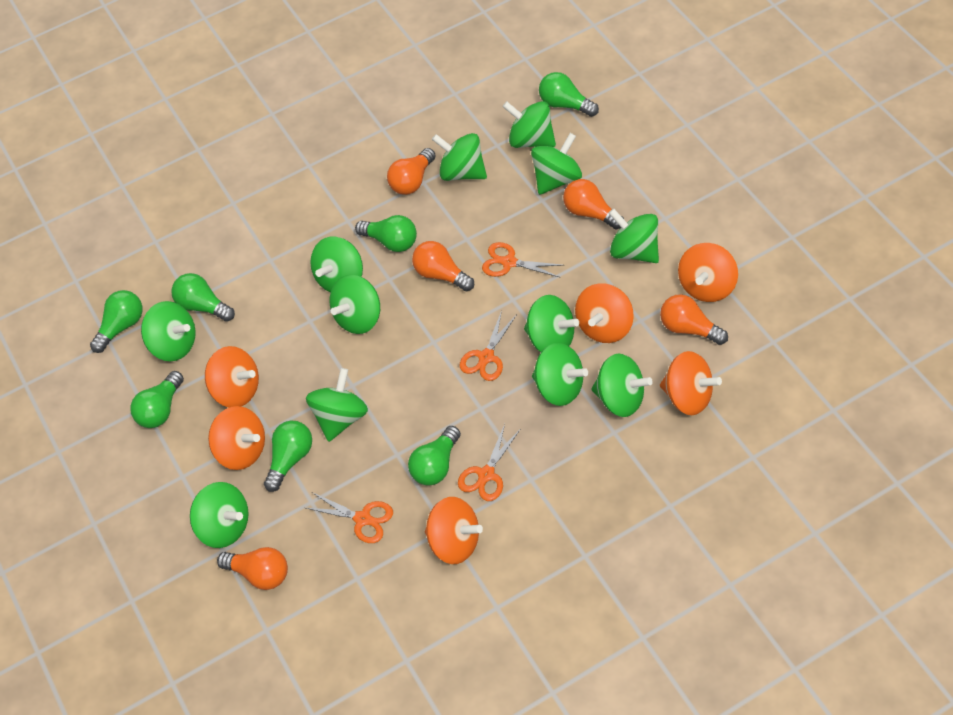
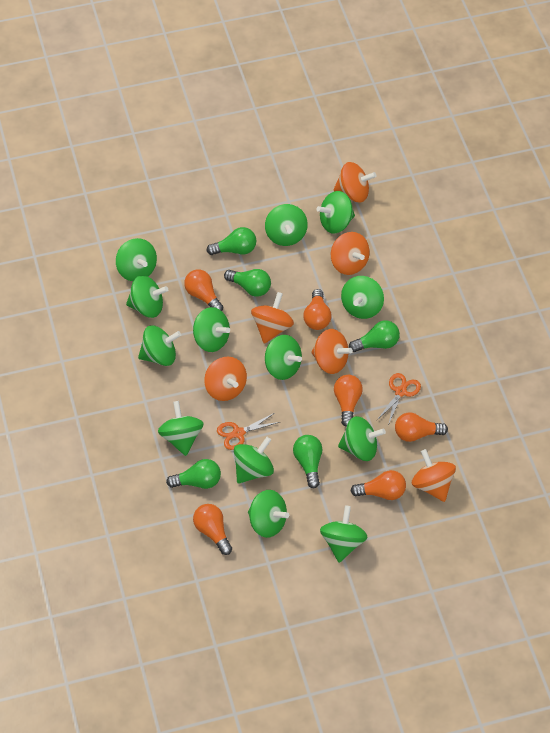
green light bulb: [90,290,142,353] [130,371,184,428] [171,273,235,322] [264,421,312,492] [355,215,417,252] [408,426,461,486] [539,72,599,117] = 7 -> [166,459,221,489] [206,227,256,255] [224,269,271,297] [293,435,322,488] [349,320,400,352] = 5
green spinning top: [141,301,196,361] [190,482,249,548] [306,368,368,442] [310,237,363,293] [330,275,380,334] [432,133,487,181] [502,101,556,148] [524,295,579,352] [531,133,582,195] [532,343,588,406] [591,354,653,417] [608,208,659,263] = 12 -> [116,238,157,281] [126,275,168,318] [138,325,181,366] [158,401,204,456] [193,307,230,352] [234,437,274,483] [248,490,289,538] [265,204,308,246] [265,335,302,380] [317,191,355,233] [320,506,367,563] [338,416,386,461] [341,276,384,319] = 13
orange light bulb: [217,547,288,590] [387,148,436,195] [412,241,474,291] [563,179,624,229] [660,294,728,345] = 5 -> [184,269,223,311] [193,504,232,555] [303,289,332,330] [334,375,363,427] [351,470,406,500] [395,413,448,442] = 6
orange scissors: [306,492,393,543] [458,424,520,501] [460,310,516,381] [482,242,564,278] = 4 -> [217,413,280,450] [377,373,421,425] = 2

